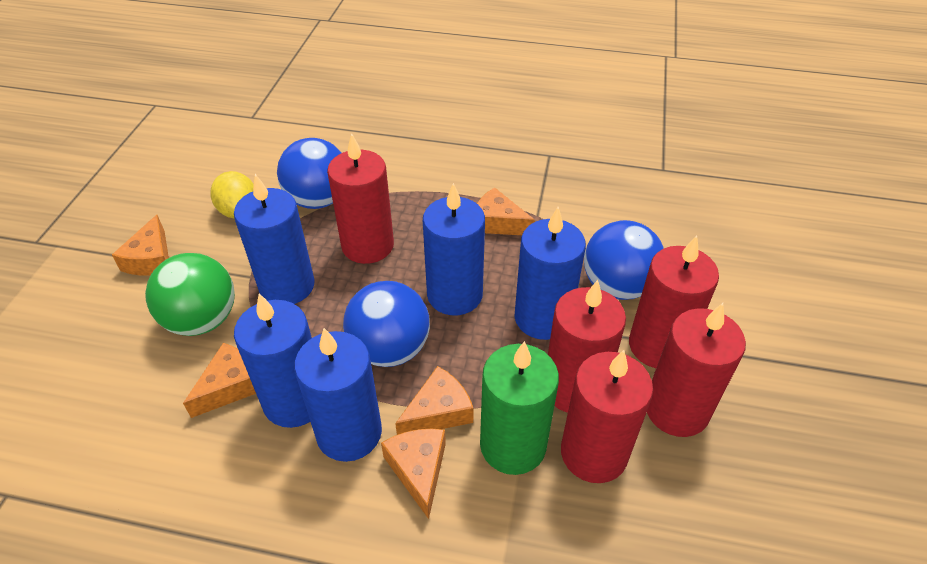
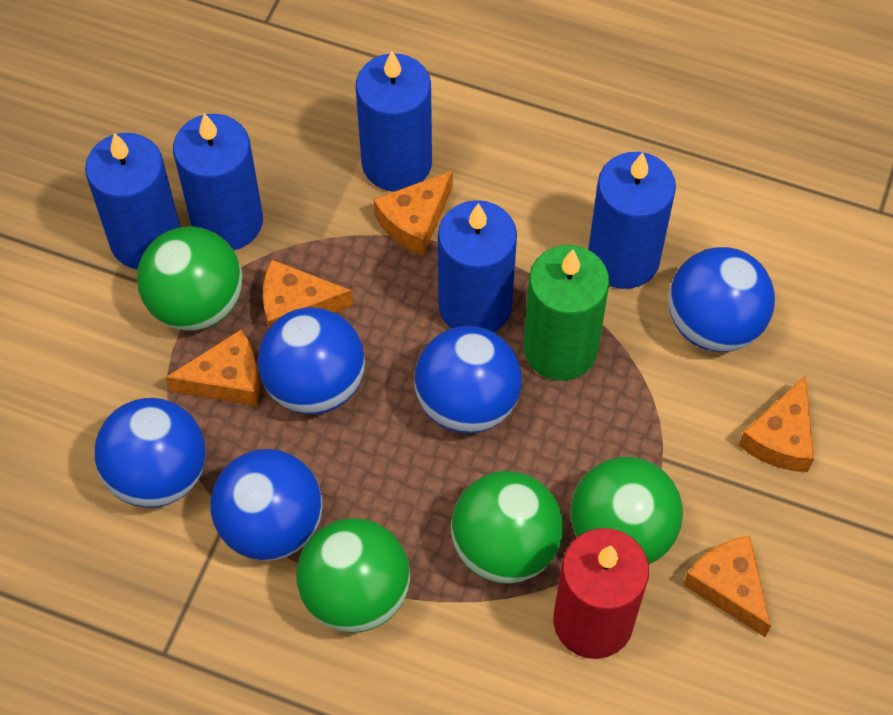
blue ball: [277,138,341,209] [343,281,430,367] [584,220,664,300] = 3 -> [94,398,206,508] [210,449,322,561] [258,307,365,414] [415,326,522,434] [669,247,775,352] = 5
green ball: [145,253,235,336] = 1 -> [137,226,242,331] [296,518,410,633] [451,471,563,584] [571,457,683,564] = 4
red candle: [327,133,394,264] [548,280,626,413] [561,350,653,483] [629,235,719,368] [647,303,746,437] = 5 -> [553,528,649,659] = 1
yellow lemon: [211,171,254,218] = 1 -> none = 0

